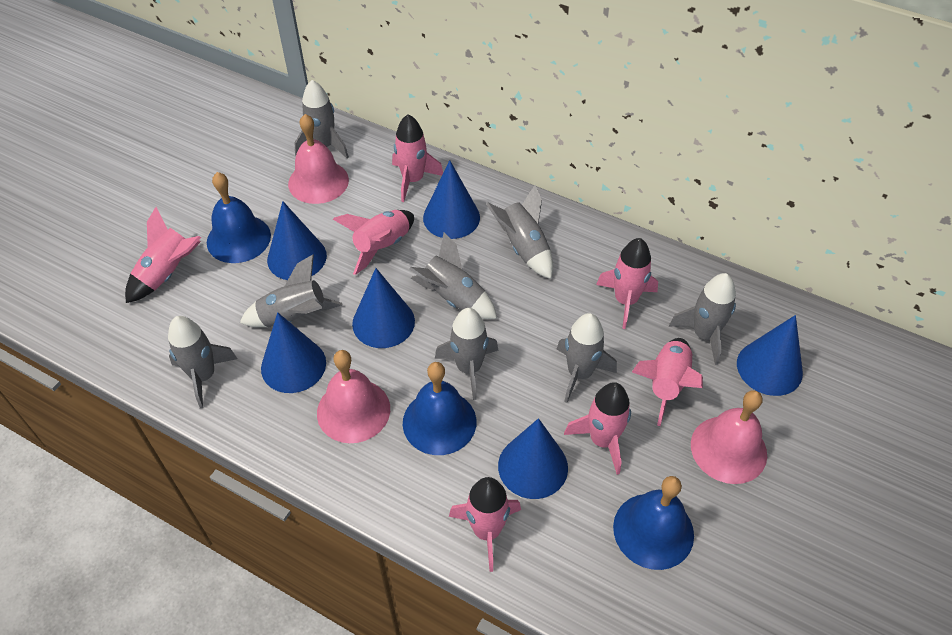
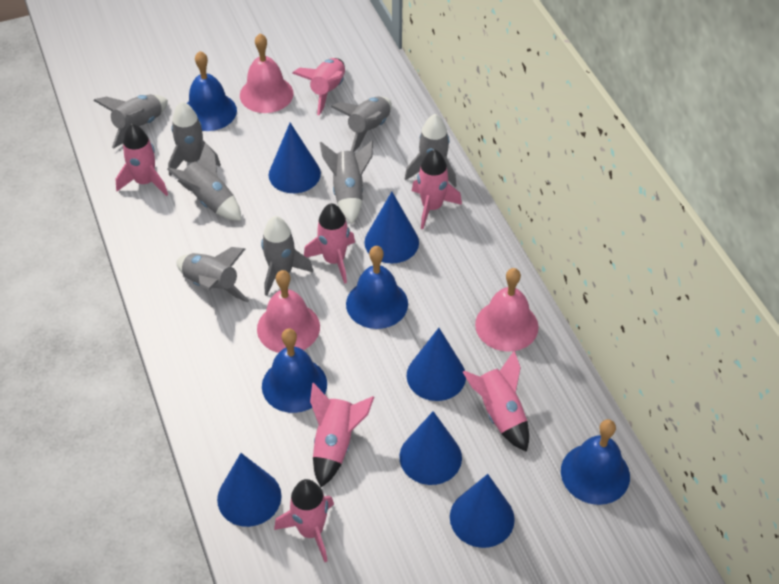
blue bell: [207,172,271,263] [403,362,477,455] [613,476,694,570] = 3 -> [187,51,237,131] [262,328,327,413] [346,246,408,329] [561,419,630,505] = 4

